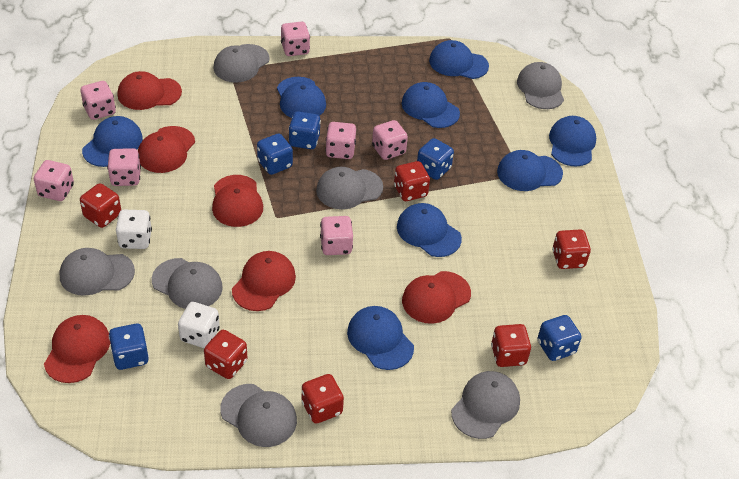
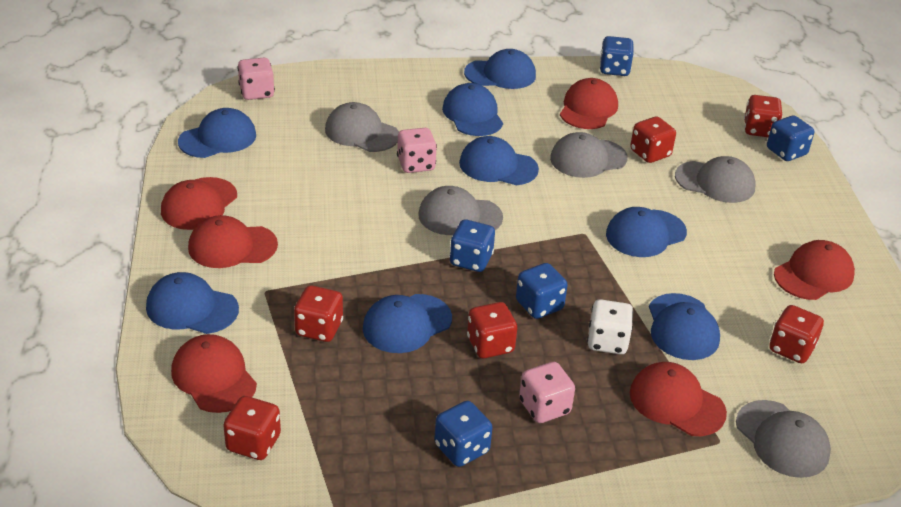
grey cap: [60,248,135,296] [152,258,223,309] [213,44,270,83] [220,384,297,447] [316,167,383,209] [451,371,520,439] [517,62,564,109] = 7 -> [325,102,399,152] [418,186,503,235] [550,132,628,178] [675,156,756,203] [736,400,831,478] = 5
pink dice: [34,160,74,201] [81,81,116,120] [107,148,141,186] [281,22,310,56] [320,216,353,255] [325,122,356,159] [372,120,408,160] = 7 -> [237,58,275,100] [397,128,437,173] [519,362,575,423] = 3
white dice: [116,210,152,249] [178,302,220,348] = 2 -> [587,299,633,354] = 1

